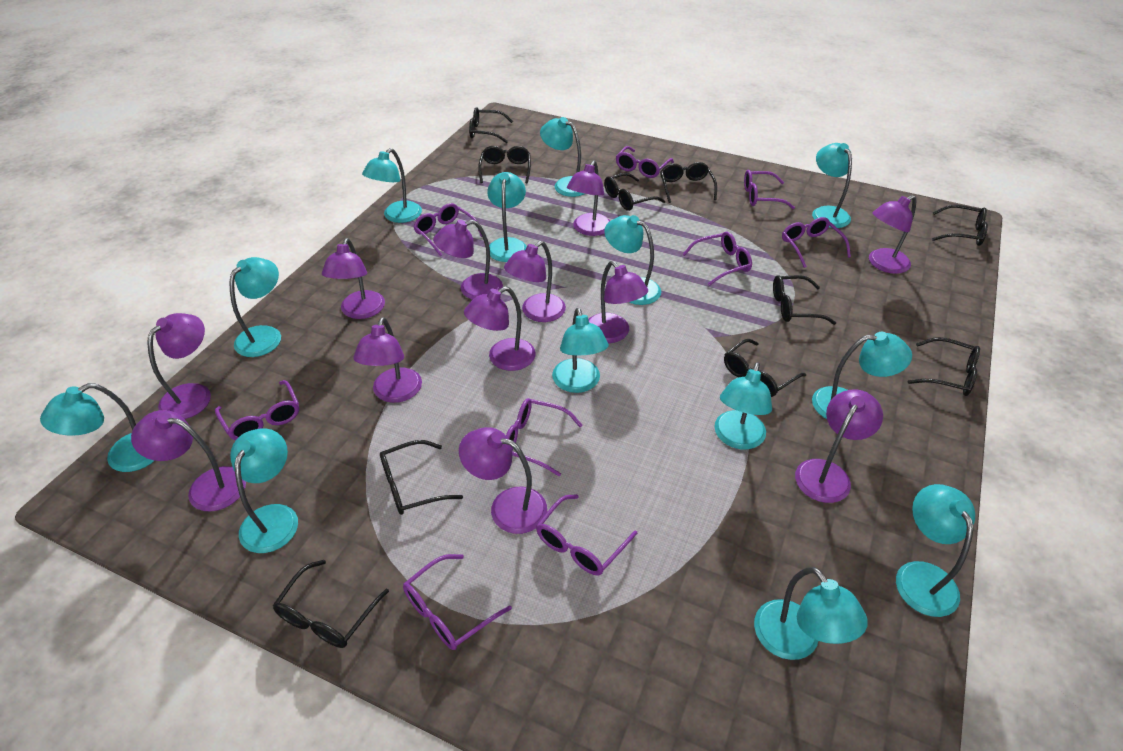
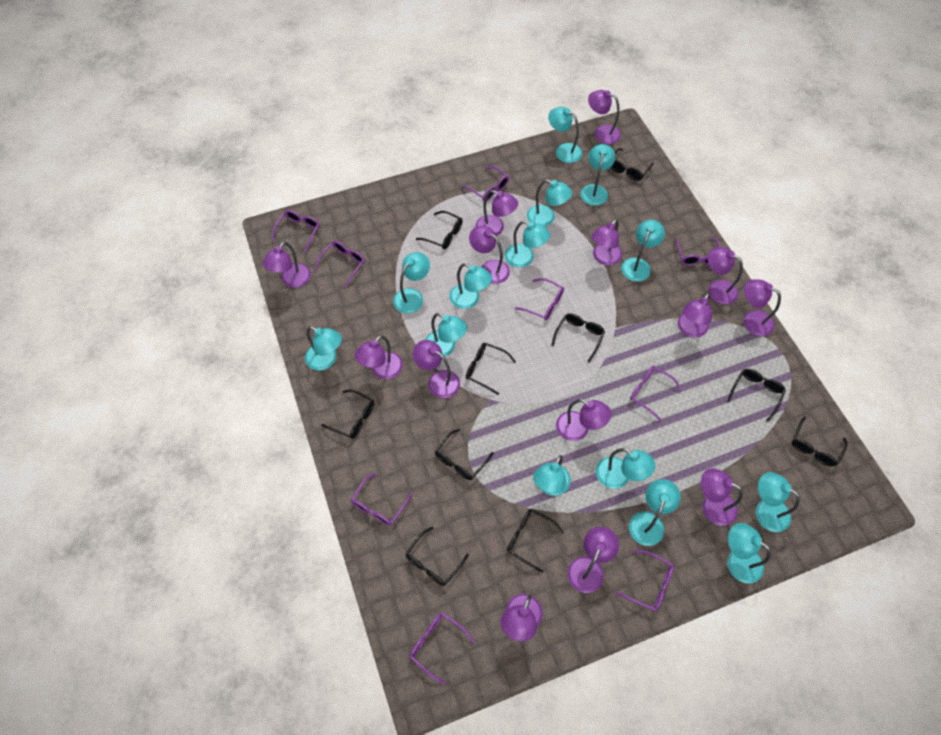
purple lamp: [131,410,246,511] [147,313,211,419] [322,238,385,319] [354,317,422,403] [433,220,503,300] [459,427,547,534] [464,286,536,371] [504,241,566,322] [567,161,610,236] [588,261,648,343] [795,389,883,503] [869,195,917,274] = 12 -> [263,242,311,288] [355,335,403,379] [412,340,460,398] [469,226,510,284] [476,190,518,236] [501,594,542,641] [556,399,612,441] [567,527,619,593] [588,90,621,144] [592,219,622,266] [678,292,712,338] [701,468,743,526] [708,247,743,304] [743,280,781,336] = 14
turquoise lamp: [40,383,155,472] [230,257,281,357] [230,428,298,553] [362,148,422,223] [487,172,527,262] [540,117,585,197] [552,308,609,393] [604,215,661,305] [714,362,772,449] [754,567,868,660] [812,143,852,228] [812,332,912,419] [896,484,975,617] = 13 -> [305,326,342,371] [393,252,430,313] [425,313,467,357] [449,263,492,309] [505,221,550,268] [527,179,572,227] [533,455,571,496] [548,107,582,163] [580,144,615,206] [596,448,655,489] [621,220,665,282] [629,479,681,546] [728,523,771,583] [756,472,800,532] = 14

